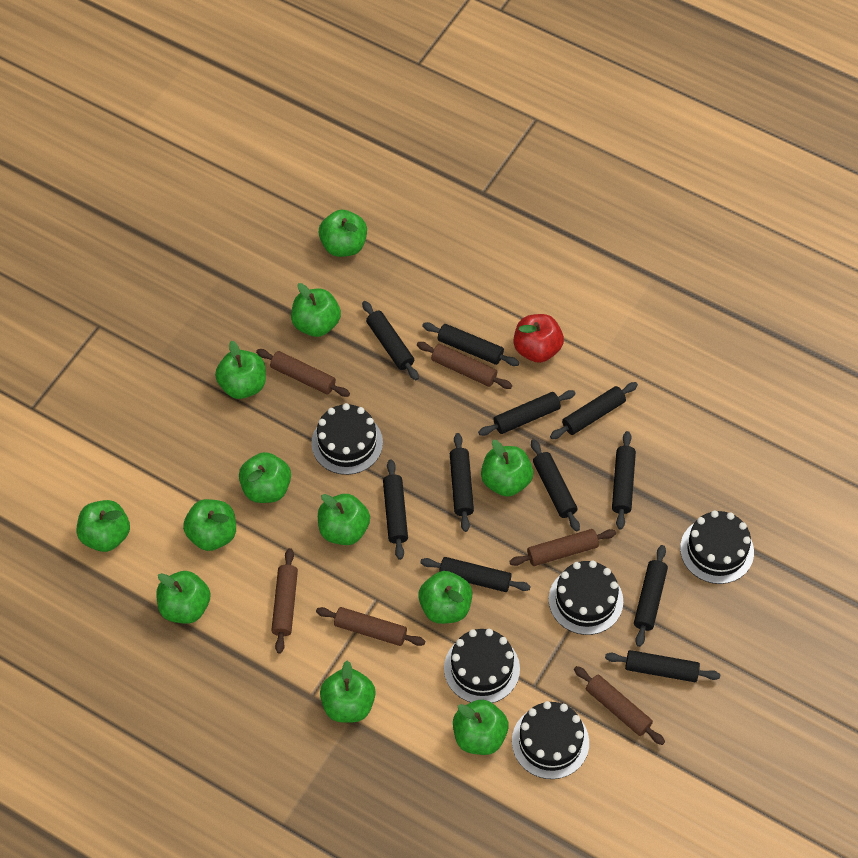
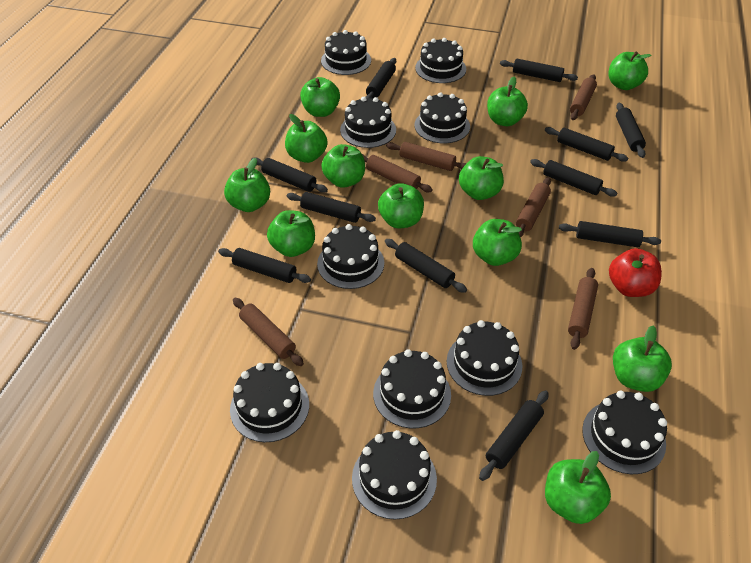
black cake: [311,403,383,475] [444,629,520,703] [512,701,589,779] [549,560,623,635] [680,510,754,584] = 5 -> [230,363,309,442] [317,224,384,289] [321,30,371,75] [340,97,396,148] [352,430,437,519] [373,349,451,428] [414,92,470,143] [415,38,466,83] [447,320,522,396] [582,391,667,474] = 10

